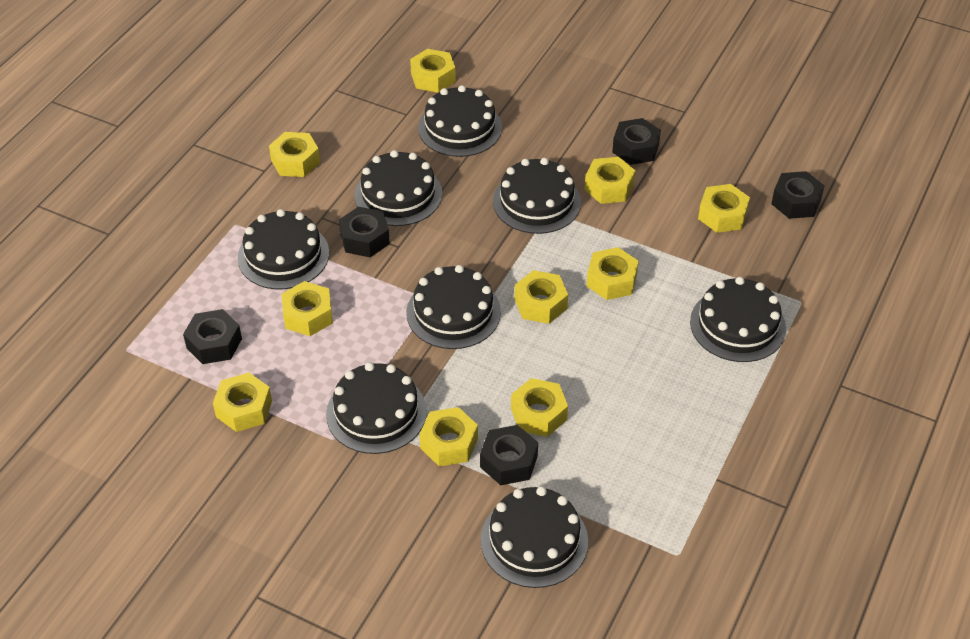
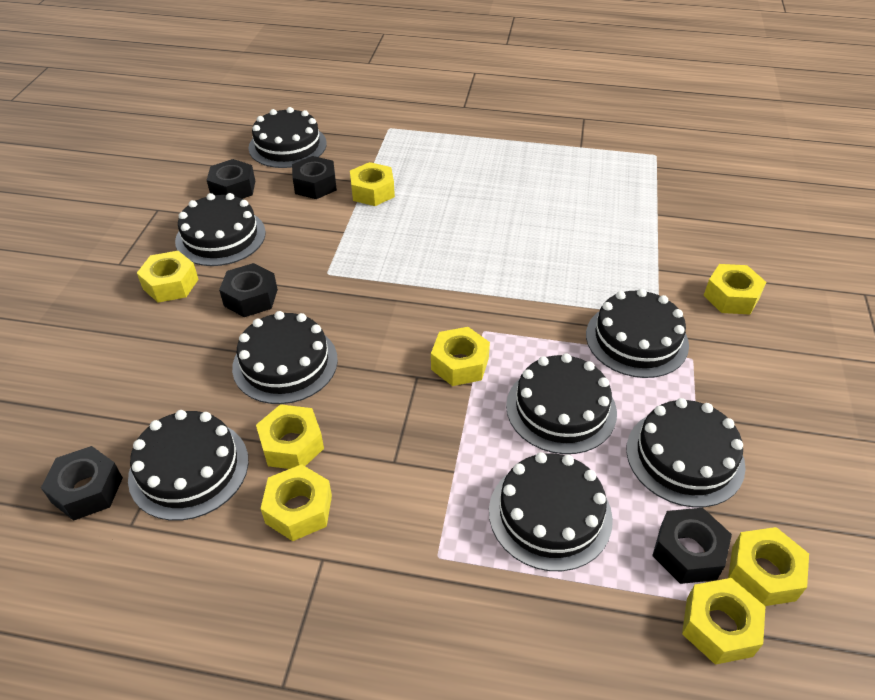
yellow nut: [213,373,272,432] [269,132,320,177] [282,281,333,336] [410,49,456,93] [419,407,478,466] [511,378,568,437] [514,270,568,324] [584,157,635,204] [587,247,639,300] [698,184,750,233] = 10 -> [137,251,199,303] [256,404,324,469] [260,464,332,541] [350,162,395,206] [431,327,490,386] [682,578,766,665] [703,264,766,314] [728,527,809,606] = 8

